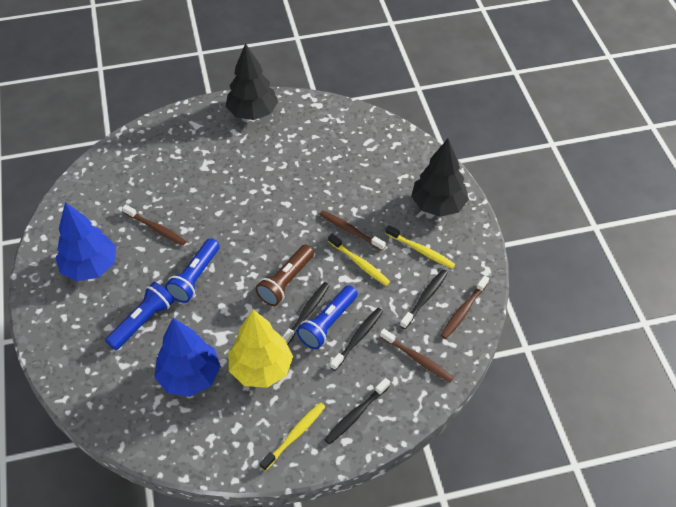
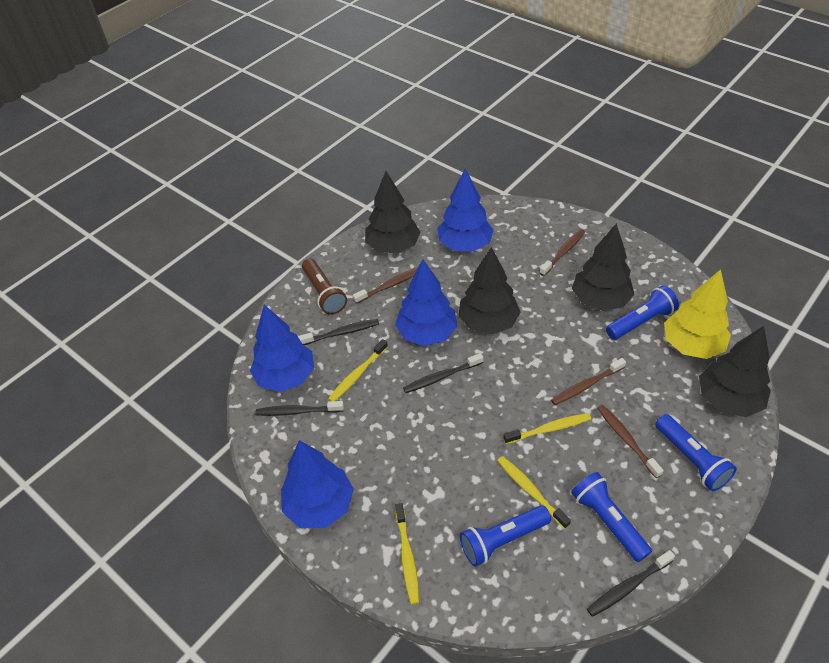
black tree: [226,43,278,120] [411,139,469,217] = 2 -> [365,171,421,253] [458,247,521,334] [572,223,634,311] [699,326,771,417] = 4
blue flashlight: [105,282,174,350] [165,238,220,303] [297,285,358,349] = 3 -> [460,505,551,567] [571,472,652,562] [606,285,679,340] [655,414,737,491] = 4
blue tree: [55,202,116,281] [154,318,221,397] = 2 -> [250,305,314,392] [281,440,354,528] [395,259,457,346] [437,169,494,252] = 4
yellow toothbrush: [260,402,325,471] [328,234,390,286] [385,225,455,269] = 3 -> [328,339,388,401] [395,503,419,605] [497,456,571,529] [504,413,591,444] = 4

